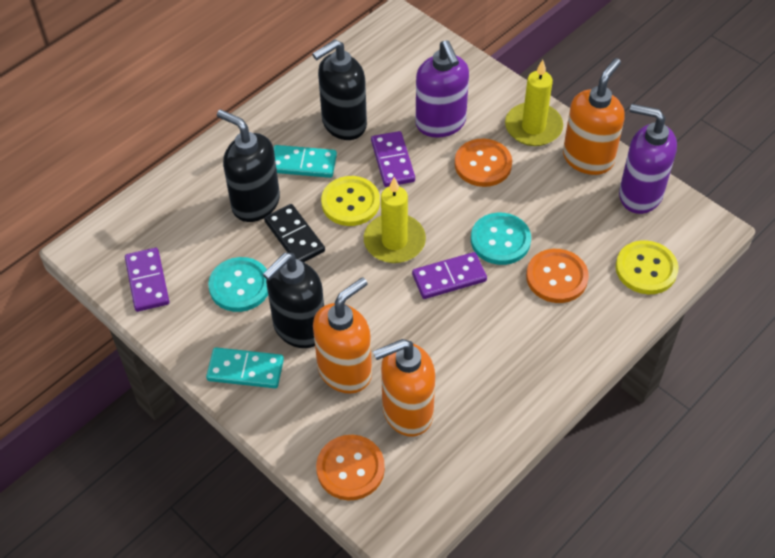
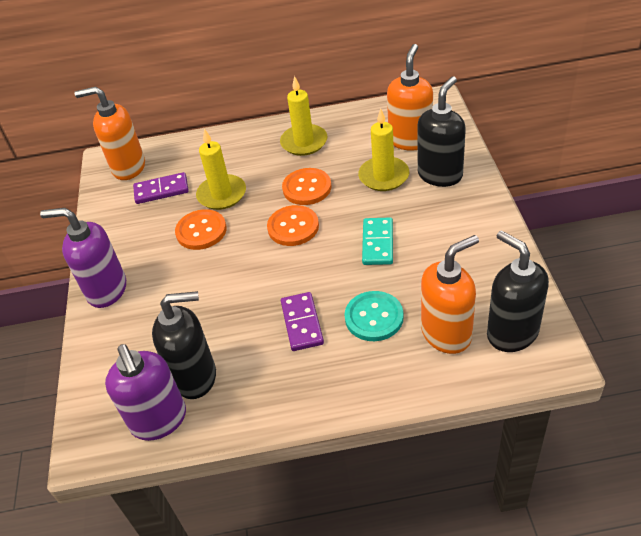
black domino: [264,204,325,262] = 1 -> none = 0
purple domino: [125,248,169,312] [371,131,415,187] [412,252,487,299] = 3 -> [133,172,189,204] [281,292,324,351] = 2
turquoise button: [208,257,268,312] [471,213,531,265] = 2 -> [345,291,404,341] = 1
turquoise domino: [206,347,284,388] [274,145,337,178] = 2 -> [362,218,393,265] = 1
yellow button: [321,176,380,226] [616,240,678,294] = 2 -> none = 0
yellow candle: [364,177,426,263] [505,60,563,146] = 2 -> [196,129,246,210] [280,76,327,156] [358,108,409,191] = 3

